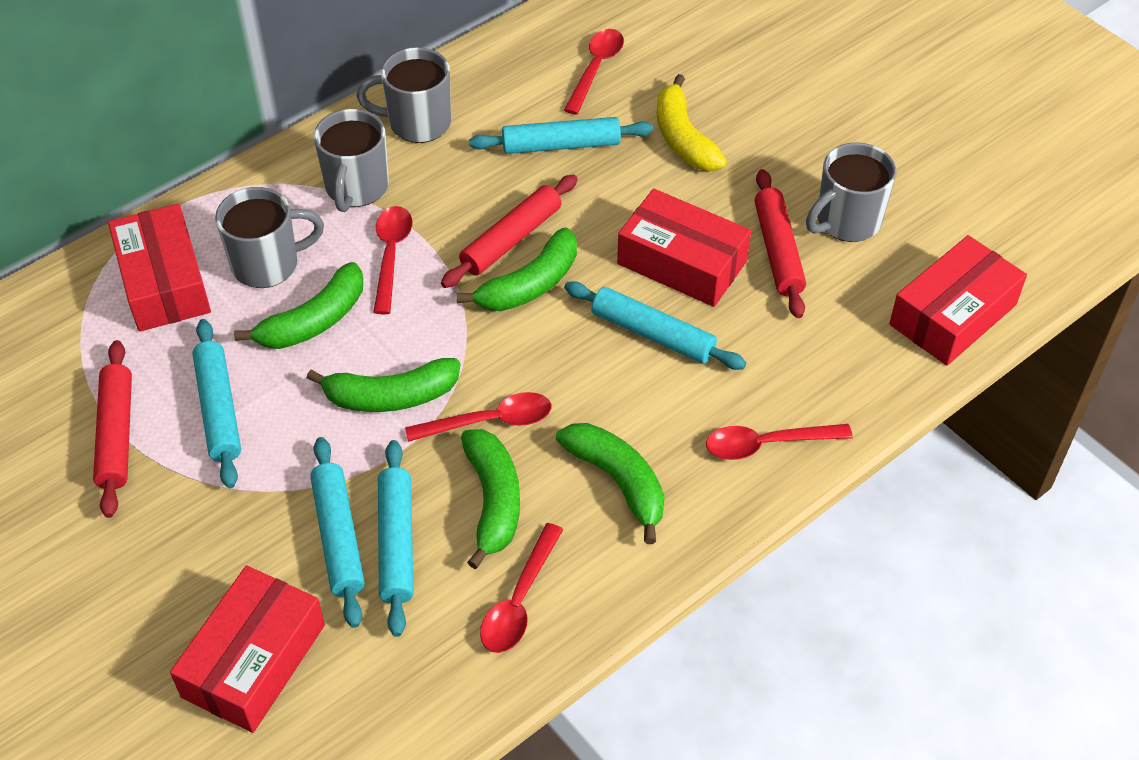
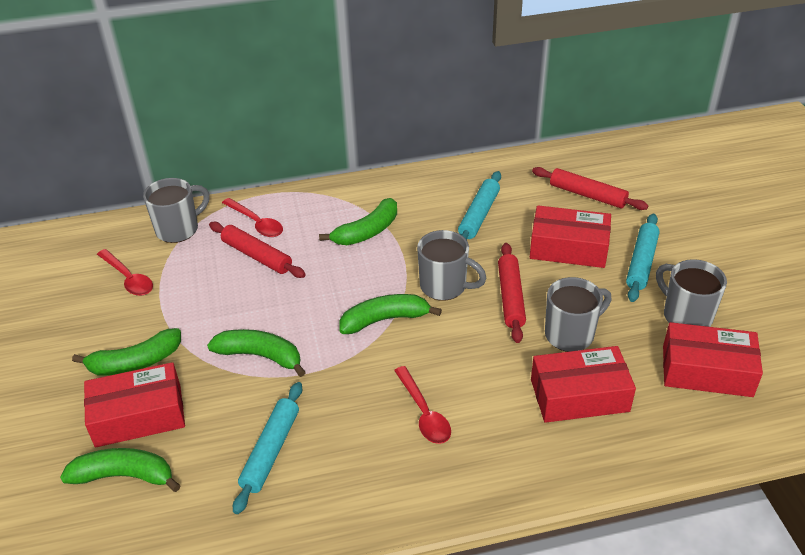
red spoon: [373,206,412,314] [405,392,551,442] [480,523,563,653] [564,29,624,115] [706,424,853,460] = 5 -> [97,249,153,296] [222,198,283,237] [394,366,451,444] = 3
turquoise rolling pin: [192,319,241,488] [310,437,365,628] [378,440,414,637] [469,117,653,154] [564,281,746,370] = 5 -> [233,382,302,514] [458,171,501,240] [626,214,660,302] = 3
yellow banana: [657,74,727,171] = 1 -> none = 0

